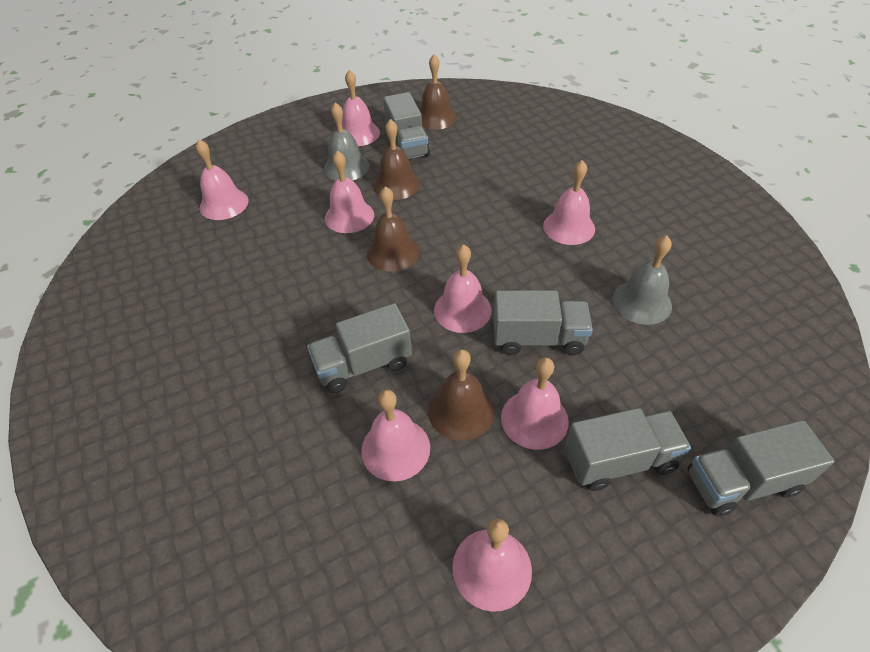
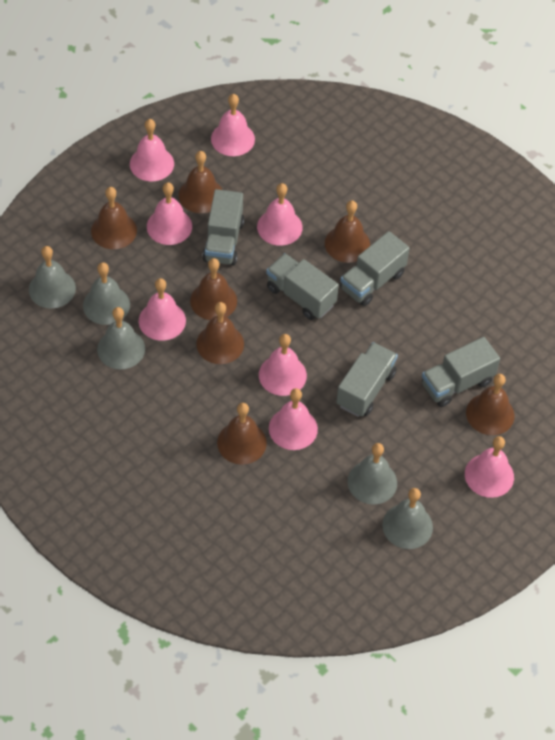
brown bell: [367,186,419,272] [373,119,420,200] [420,55,457,130] [428,349,494,441] = 4 -> [91,187,137,249] [179,151,222,213] [190,258,237,320] [196,302,244,364] [217,403,267,465] [325,200,370,263] [466,374,515,435] = 7
grey bell: [324,102,369,181] [613,235,672,325] = 2 -> [29,246,76,308] [83,262,130,325] [97,307,145,369] [347,443,397,505] [382,488,433,549] = 5

